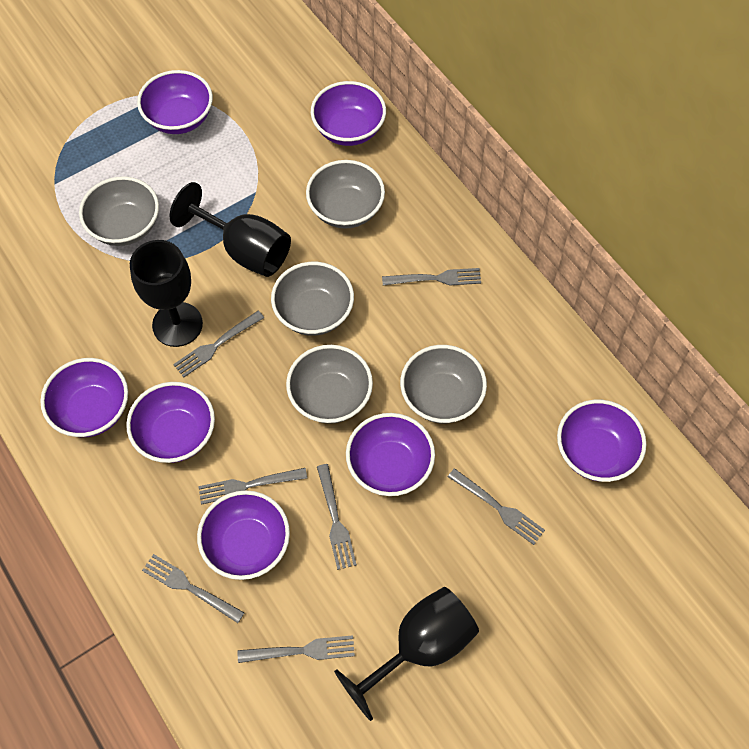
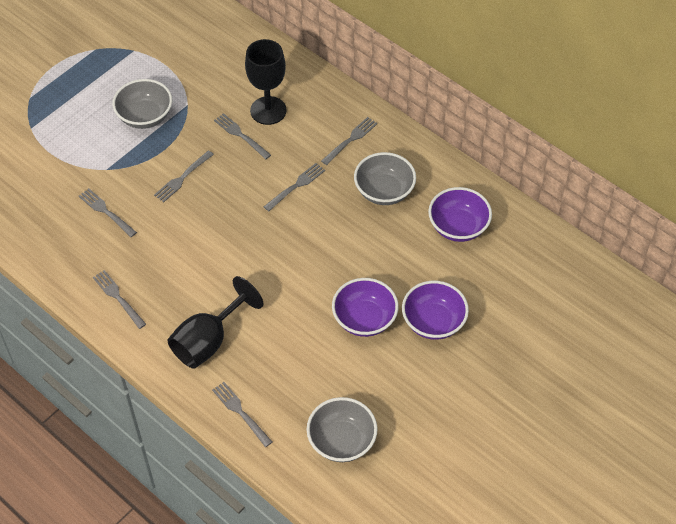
black goblet: [130,240,203,347] [170,182,291,277] [334,587,479,721] = 3 -> [168,276,263,369] [245,39,287,125] = 2
grey bowl: [79,176,159,246] [271,262,354,336] [286,345,373,424] [306,160,385,228] [400,345,487,423] = 5 -> [112,79,172,129] [307,397,377,462] [354,152,416,205] = 3
purple bowl: [40,358,128,437] [126,382,215,463] [137,70,213,134] [197,490,290,580] [311,81,386,146] [346,413,435,496] [557,399,646,482] = 7 -> [332,278,398,337] [402,281,469,340] [428,187,492,242] = 3

